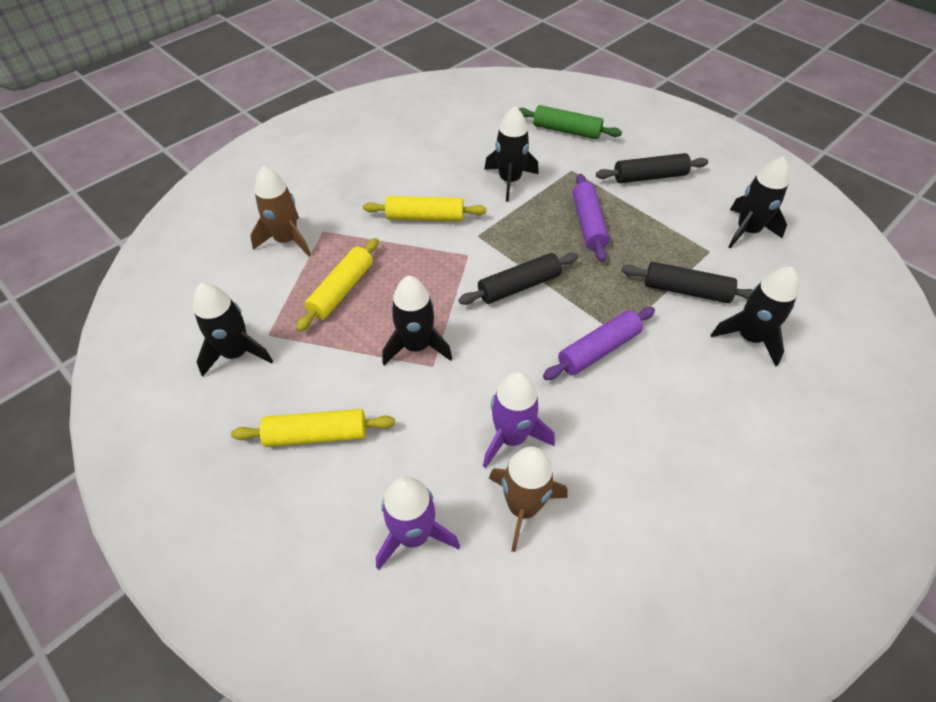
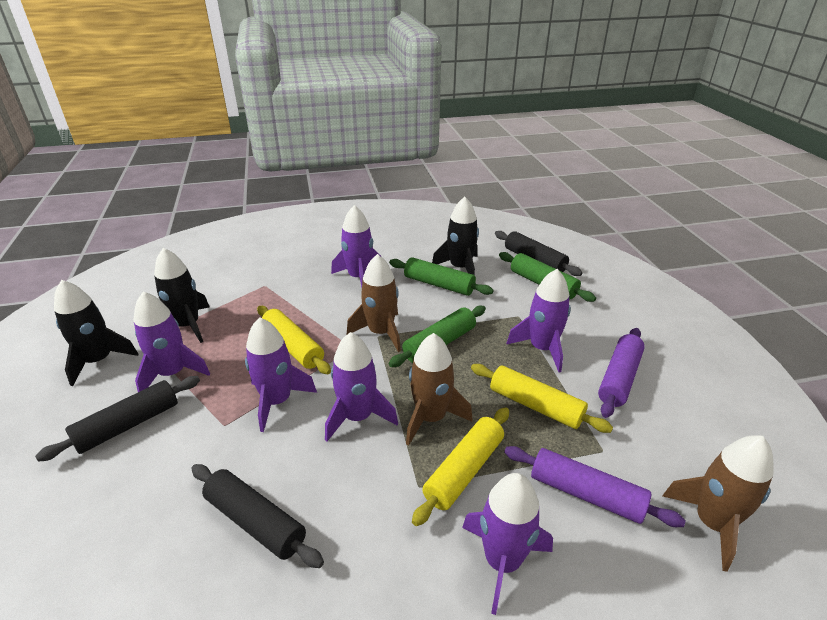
black rocket: [193,283,273,377] [382,276,452,365] [484,106,539,202] [711,267,798,367] [728,156,789,249] = 5 -> [54,280,138,386] [154,248,210,343] [432,197,479,275] = 3
brown rocket: [250,166,311,256] [489,446,567,552] = 2 -> [347,254,401,352] [406,333,473,446] [663,435,774,572] = 3
green rolling pin: [519,105,622,139] = 1 -> [389,257,494,296] [389,306,486,367] [499,252,596,302] = 3
purple rocket: [376,476,460,570] [483,372,555,468] = 2 -> [134,291,210,392] [245,317,317,432] [325,332,398,441] [331,205,381,287] [462,473,553,615] [506,269,571,373] = 6

